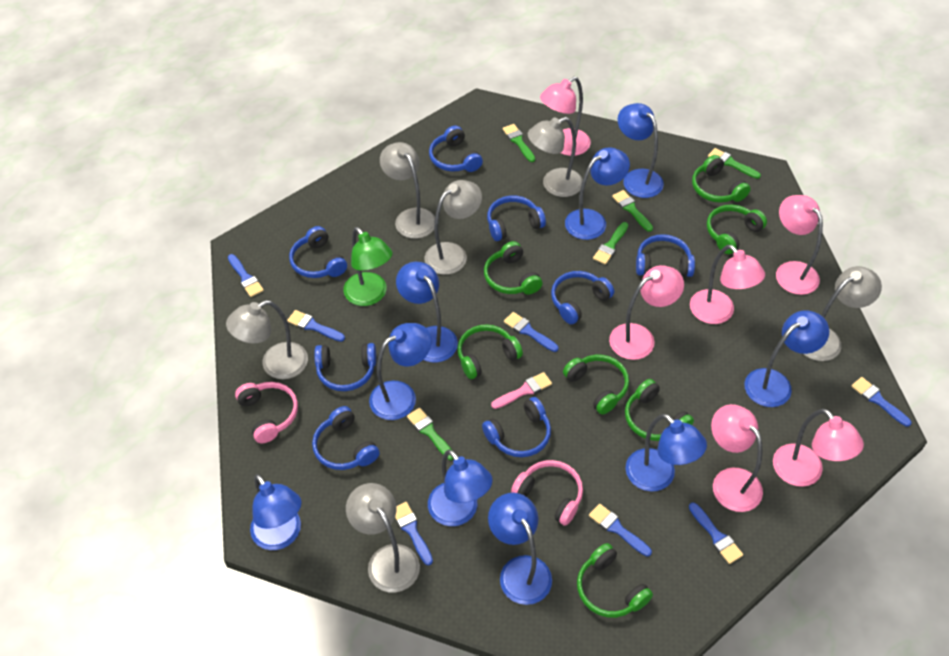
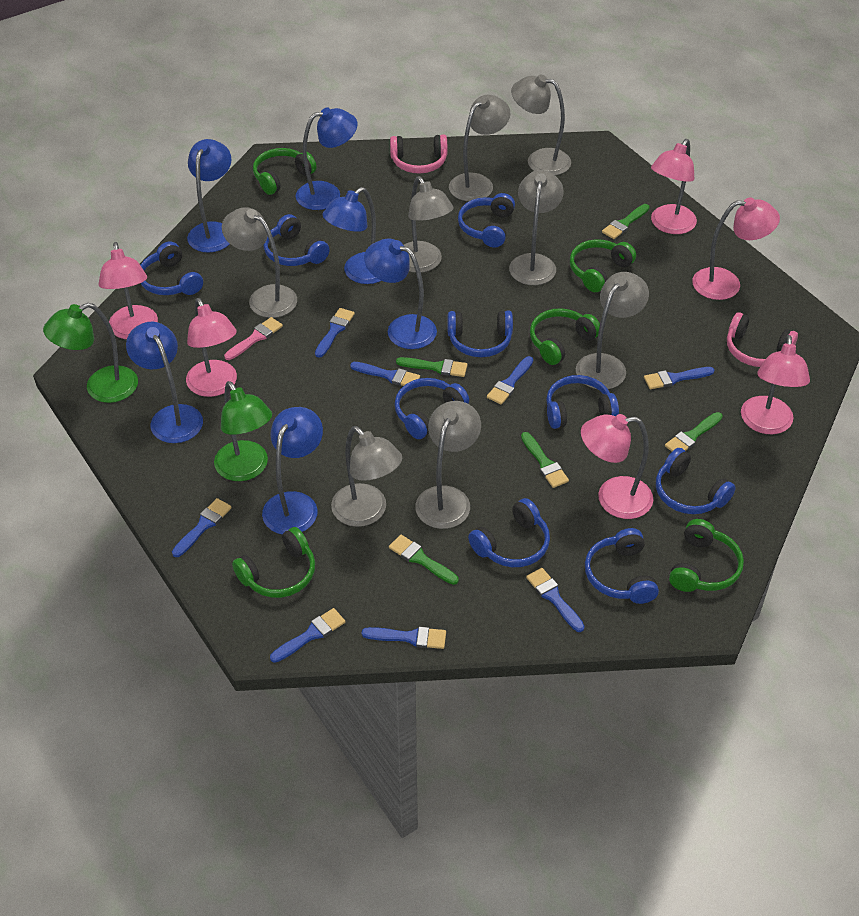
blue brush: [228,254,264,297] [287,310,345,342] [395,502,433,565] [504,312,559,352] [589,504,652,556] [689,502,743,564] [851,377,912,427] = 7 -> [172,498,232,557] [270,608,346,663] [315,308,355,358] [350,362,420,386] [362,627,446,649] [487,356,533,405] [526,568,585,632] [644,367,714,389] = 8
blue headphones: [289,226,347,278] [312,406,380,470] [314,343,376,391] [429,126,483,172] [482,397,551,457] [487,196,546,241] [551,271,614,324] [636,234,695,277] = 8 -> [140,242,203,295] [263,214,330,266] [395,378,469,439] [447,311,513,357] [458,193,515,247] [468,498,550,567] [546,375,619,429] [585,528,659,604] [656,448,736,514] = 9
blue lamp: [250,474,302,550] [369,323,431,420] [396,262,458,362] [428,449,493,526] [488,493,552,605] [565,147,630,240] [618,103,664,198] [625,414,707,491] [744,311,829,407] = 9 -> [126,321,203,443] [187,139,232,253] [262,407,323,535] [296,107,357,210] [323,187,381,284] [364,239,437,349] = 6
green headphones: [457,324,523,379] [484,241,543,295] [563,355,629,415] [577,543,653,618] [625,379,694,441] [692,155,751,203] [707,205,767,254] = 7 -> [232,527,315,598] [253,148,317,195] [530,308,600,365] [570,239,636,292] [669,519,744,592] = 5
green lamp: [343,227,393,306] = 1 -> [43,303,138,403] [214,381,272,481] = 2
grey lamp: [226,300,308,379] [346,483,420,593] [380,142,435,239] [425,180,482,275] [528,117,583,197] [804,266,882,361] = 6 -> [222,207,297,318] [331,426,402,527] [404,176,454,273] [415,401,481,529] [449,94,510,201] [509,170,564,285] [511,75,571,175] [576,272,649,389] = 8

